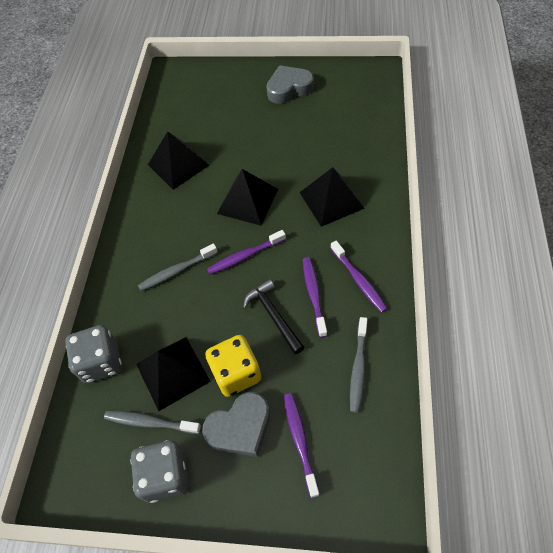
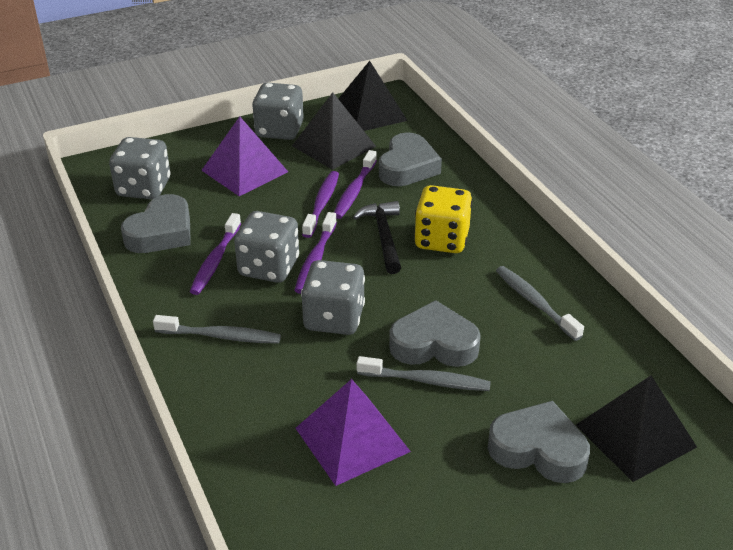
black pyramid: [136,337,211,411] [148,131,210,190] [217,169,278,226] [299,167,365,227] = 4 -> [292,92,376,170] [338,61,408,131] [576,375,697,482] = 3
grey dice: [65,325,122,383] [131,440,189,503] = 2 -> [109,137,170,199] [234,211,299,283] [252,82,304,140] [301,260,365,335] = 4
grey heart: [202,392,270,457] [266,65,314,104] = 2 -> [121,194,191,253] [379,132,442,186] [389,300,481,367] [487,401,590,483] = 4
purple pyramid: none = 0 -> [201,117,288,196] [296,379,411,486] = 2

